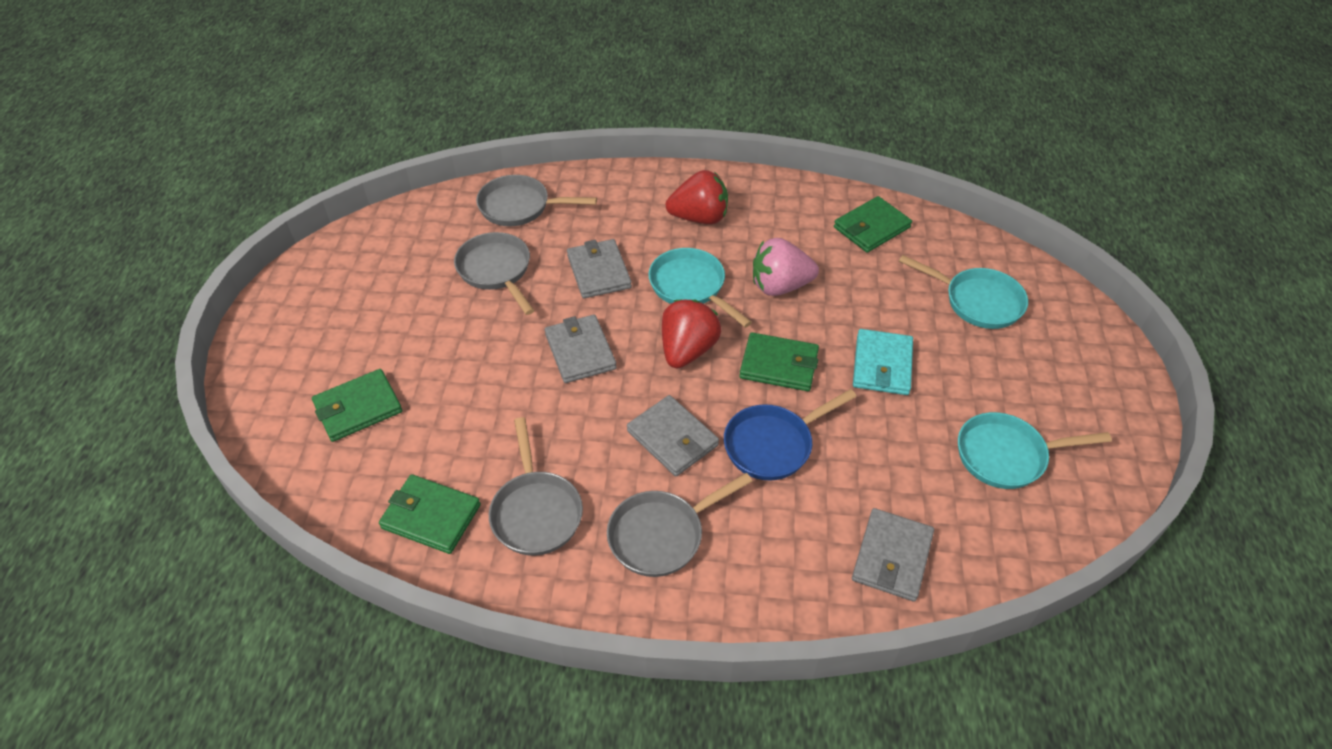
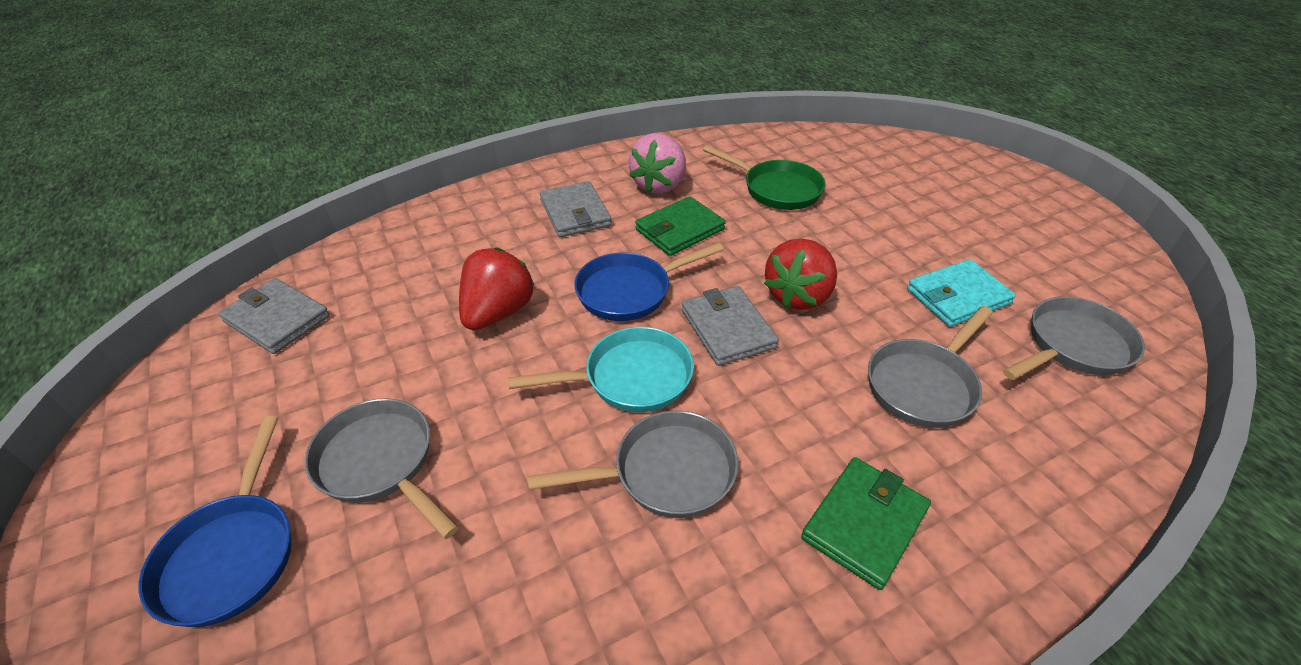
blue pan: [724,389,857,480] = 1 -> [138,416,291,627] [574,242,724,321] = 2
green pan: none = 0 -> [703,145,825,210] = 1
green wallet: [312,369,402,442] [379,474,481,554] [739,332,819,391] [834,196,912,253] = 4 -> [635,196,726,256] [801,457,931,590] = 2
grey wallet: [545,315,617,383] [567,239,632,298] [627,395,719,477] [852,508,934,602] = 4 -> [218,278,330,354] [540,181,612,237] [682,286,779,366] = 3
turquoise pan: [648,248,752,328] [899,255,1028,329] [958,412,1112,489] = 3 -> [508,327,694,412] = 1

